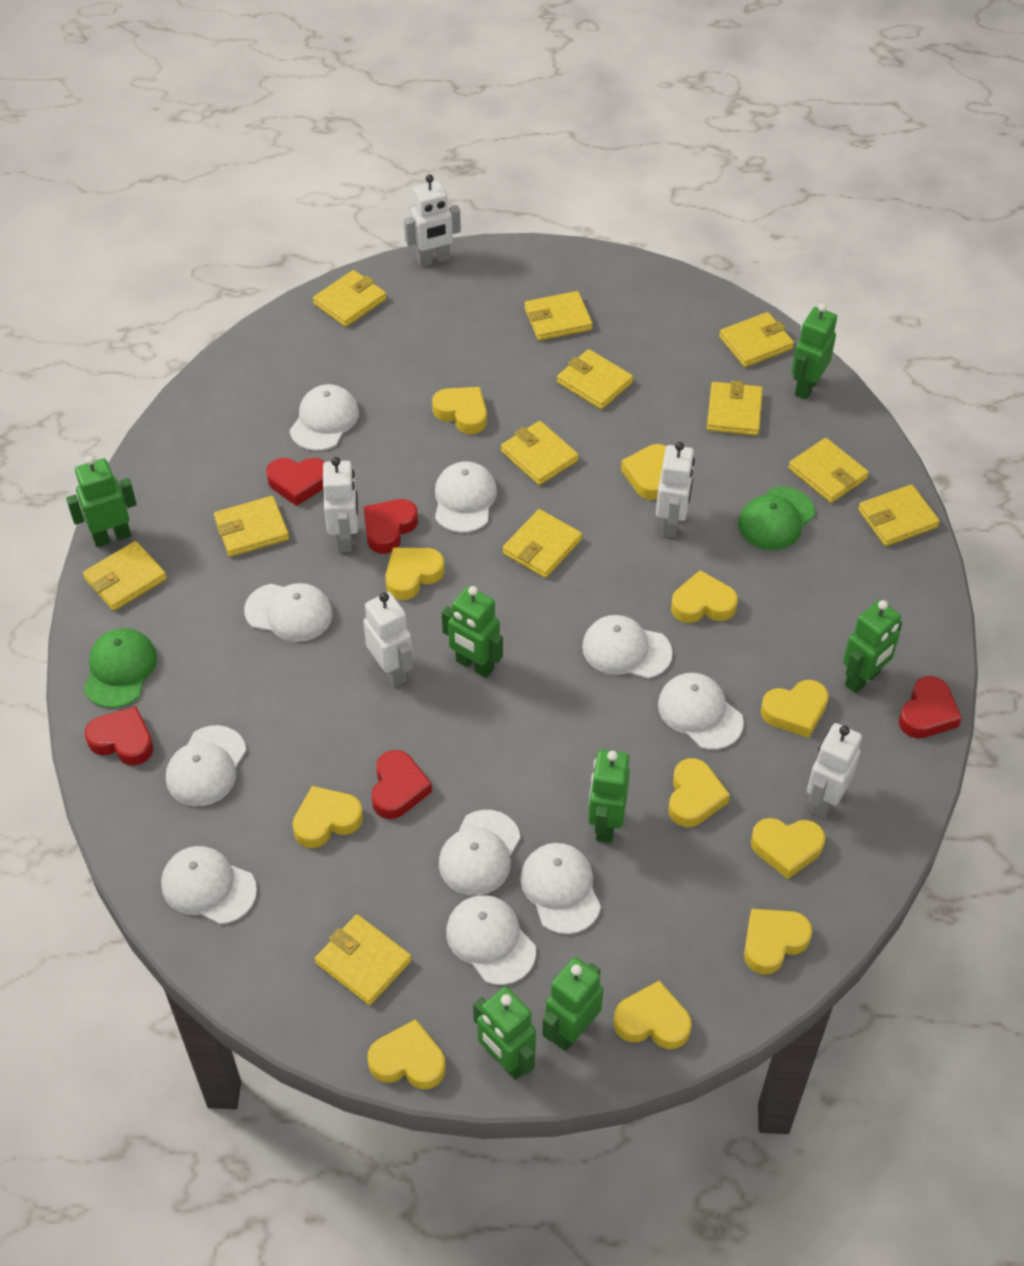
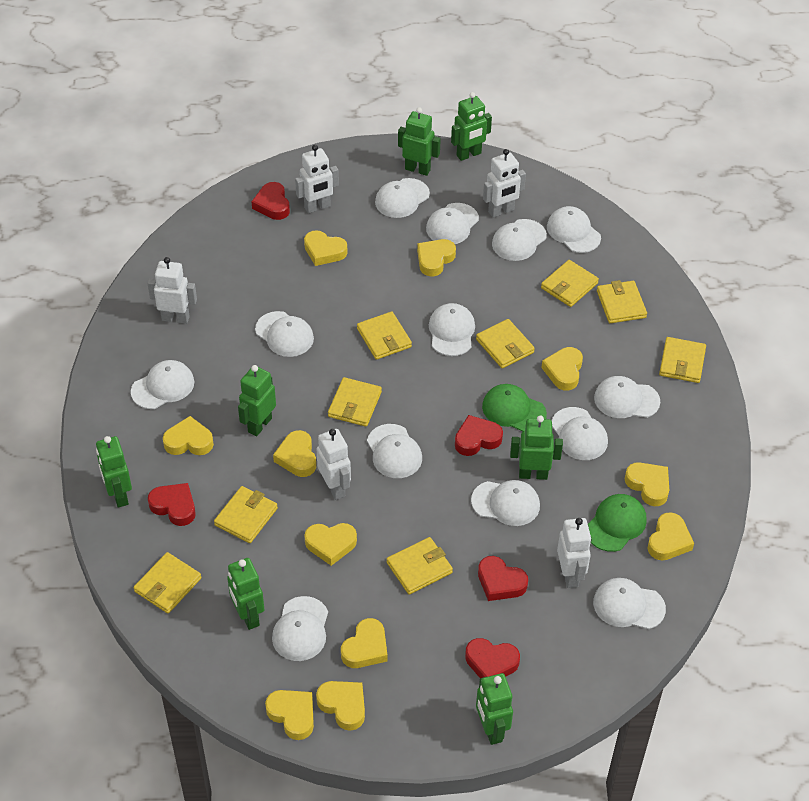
white cap: [161,846,257,924] [166,725,246,806] [244,583,333,642] [290,384,359,451] [435,461,497,533] [439,810,521,896] [446,895,536,985] [520,843,601,934] [582,615,673,679] [658,673,744,750] = 10 -> [131,360,194,409] [255,311,314,357] [272,596,328,661] [367,424,422,478] [375,178,430,218] [426,203,479,244] [429,303,475,356] [471,480,540,526] [492,219,547,261] [547,206,601,253] [552,407,608,460] [593,578,666,629] [594,376,660,418] = 13
yellow wallet: [83,541,167,611] [214,496,289,557] [313,270,386,327] [315,914,412,1005] [501,421,579,485] [502,509,582,578] [525,291,593,341] [557,349,633,409] [707,380,763,436] [719,312,794,367] [788,438,869,503] [858,484,940,546] = 12 -> [134,552,201,613] [214,486,278,543] [328,377,382,427] [357,312,412,360] [387,537,453,594] [476,319,535,368] [541,260,599,307] [597,280,647,323] [659,337,706,383] = 9

